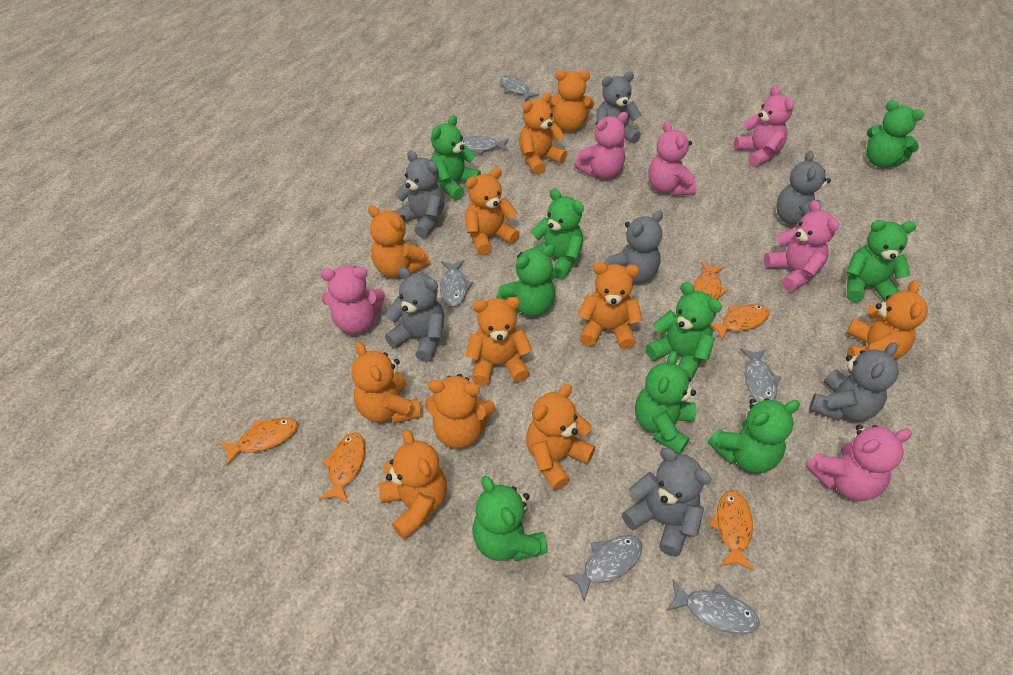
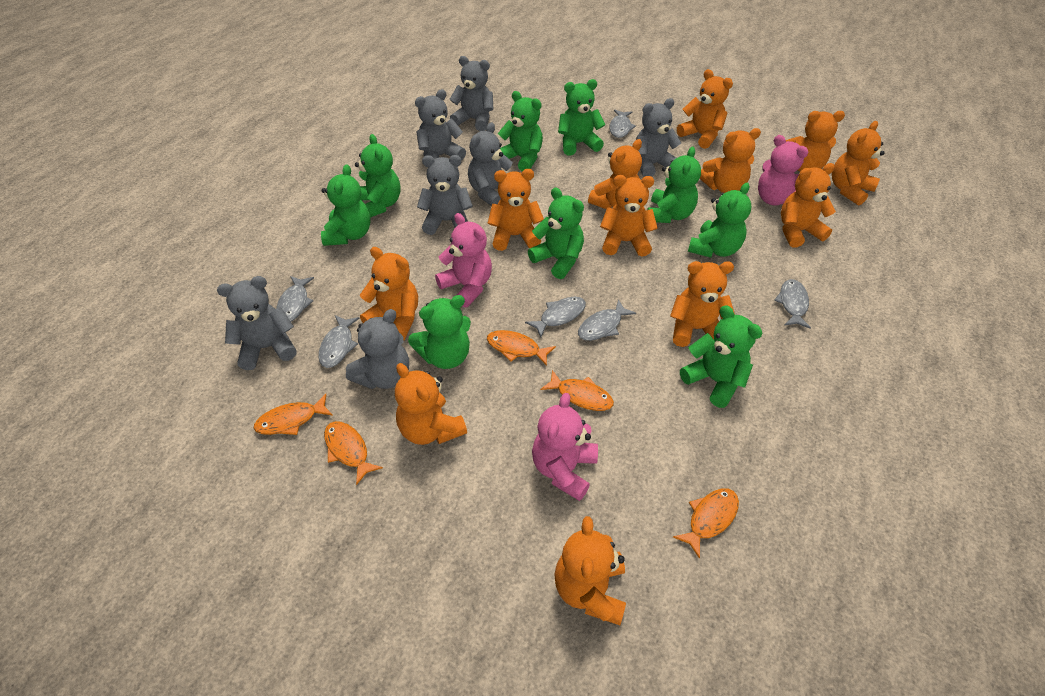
orange teddy bear: [351,342,422,424] [368,206,430,277] [378,430,447,540] [425,374,496,449] [465,168,519,256] [466,297,532,386] [519,93,567,175] [526,384,595,490] [548,70,594,132] [578,262,643,350] [846,280,928,359] = 11 -> [360,247,418,340] [395,363,467,445] [487,169,544,251] [554,516,626,625] [588,139,642,209] [600,175,658,257] [670,261,735,347] [677,69,733,149] [699,128,761,193] [781,163,836,248] [786,111,845,172] [832,121,885,206] = 12
pink teddy bear: [320,265,385,334] [574,112,628,179] [648,121,697,196] [734,86,794,167] [764,200,839,292] [806,424,912,501] = 6 -> [435,213,492,308] [532,393,598,501] [758,135,808,205] = 3

